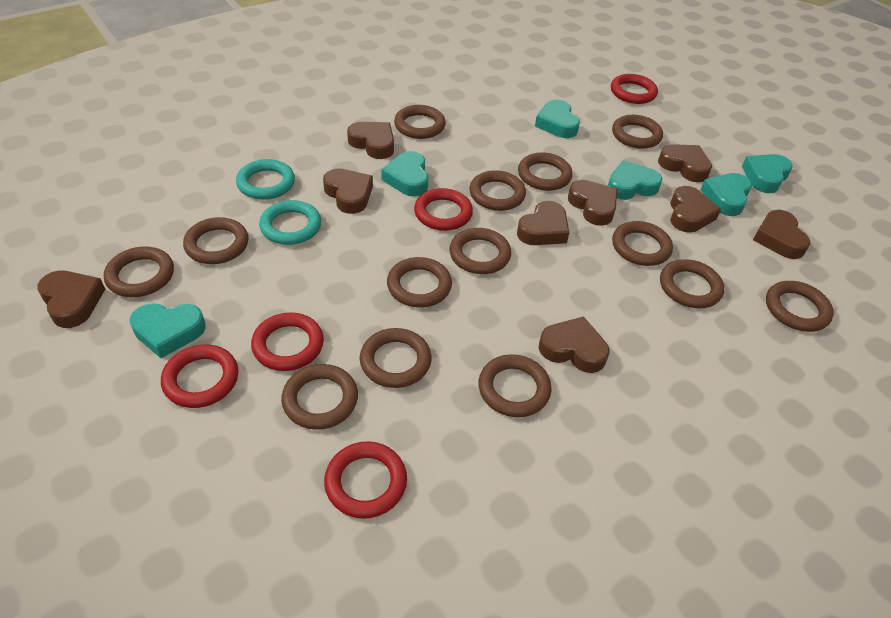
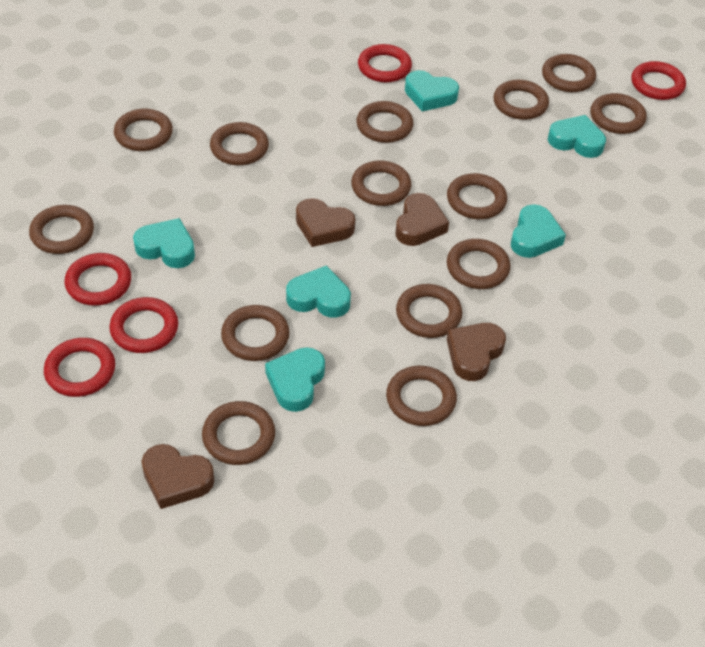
brown heart: [37,271,105,328] [323,168,373,214] [347,122,394,159] [517,201,569,245] [539,316,609,373] [568,180,618,226] [658,144,712,182] [670,186,721,233] [753,210,811,259] = 9 -> [142,444,215,509] [296,198,355,247] [395,193,449,246] [447,323,506,381] = 4
turquoise ring: [236,159,295,200] [259,200,321,245] = 2 -> none = 0

